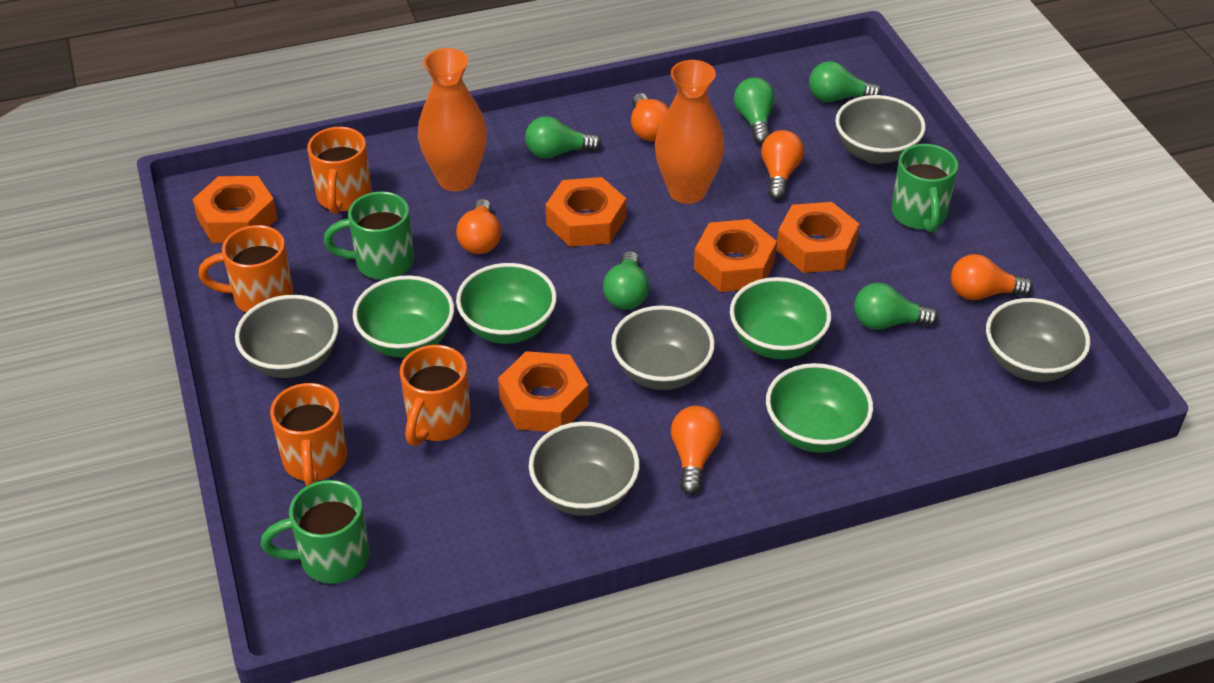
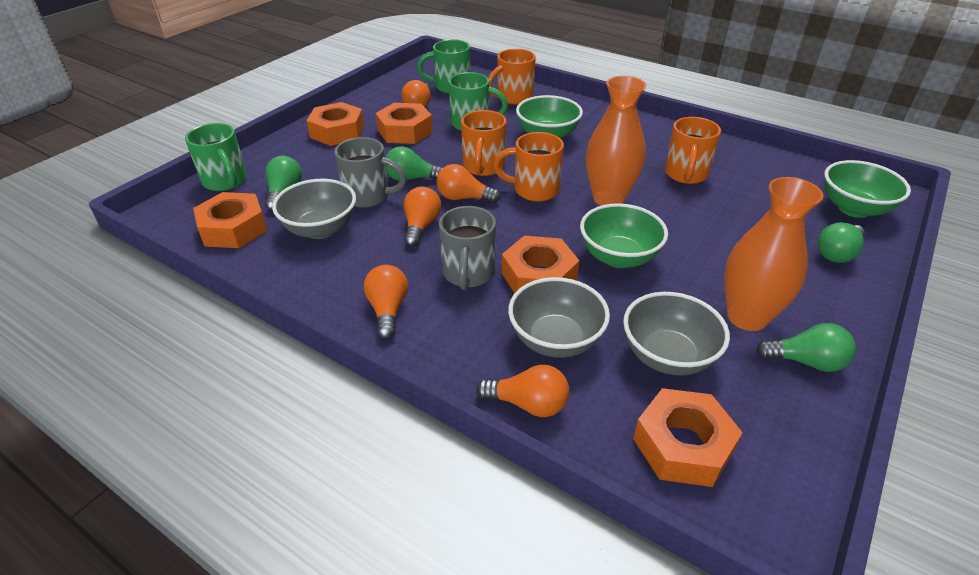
green bowl: [353,275,454,357] [456,263,557,344] [730,277,831,359] [766,363,873,453] = 4 -> [516,95,583,138] [580,203,668,268] [824,160,911,218] = 3
green light bulb: [525,116,601,159] [603,251,649,310] [734,78,775,144] [809,61,881,102] [854,283,938,330] = 5 -> [265,156,302,211] [385,146,444,181] [756,323,856,372] [818,222,865,263] = 4
grey bowl: [235,295,339,378] [529,421,640,516] [611,306,715,390] [835,95,926,164] [986,298,1091,382] = 5 -> [272,179,356,239] [508,277,610,358] [623,292,730,376] = 3
grey mug: none = 0 -> [334,137,407,208] [439,206,496,290] = 2

